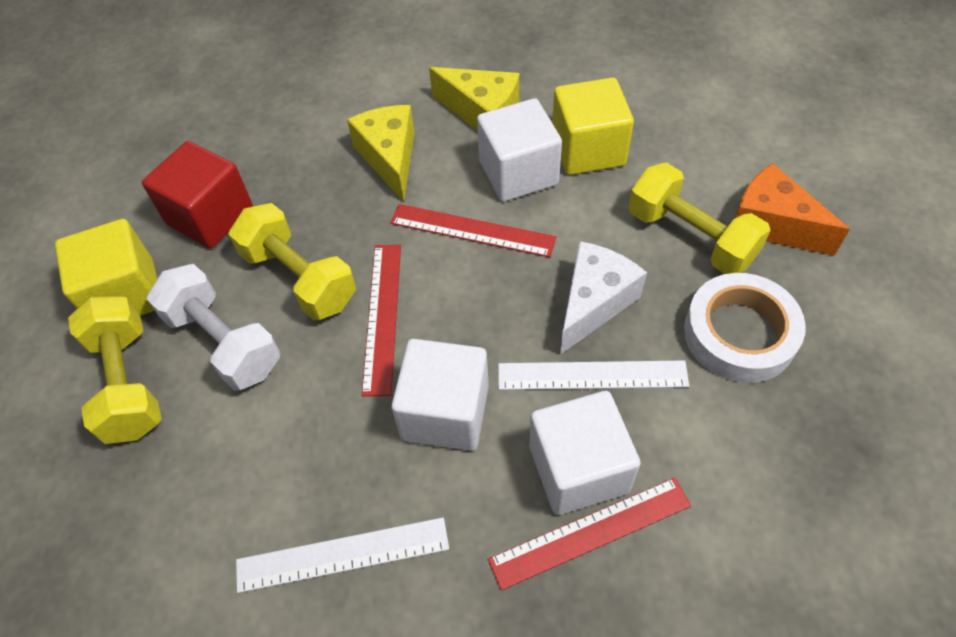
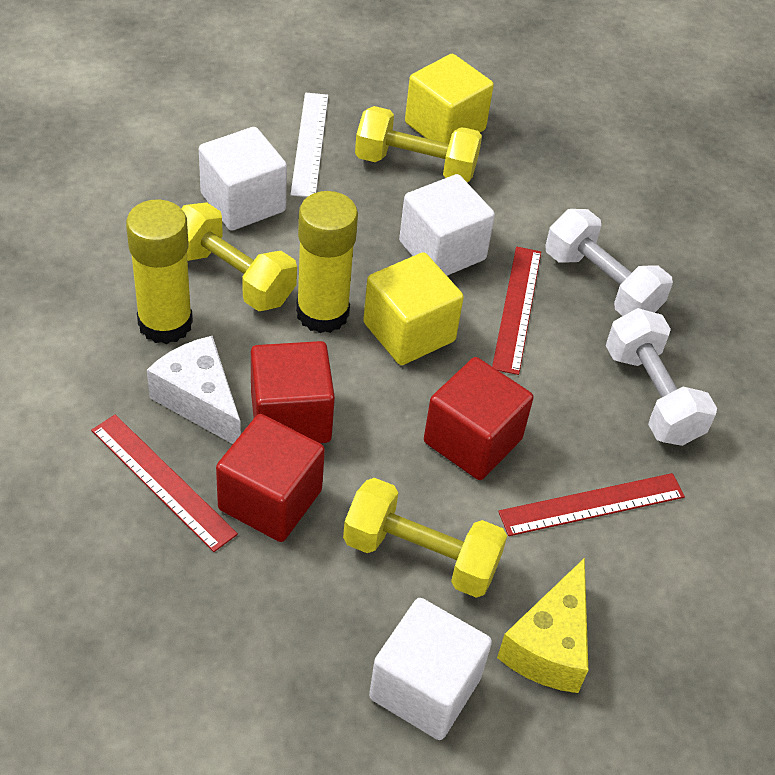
orange cheese: [734,163,850,256] = 1 -> none = 0
red cube: [142,141,253,248] = 1 -> [216,414,325,542] [251,341,335,443] [424,357,534,480] = 3
white dumbbell: [146,264,280,391] = 1 -> [545,209,673,316] [606,308,717,446] = 2
white ruler: [236,518,449,593] [498,360,689,390] = 2 -> [290,93,328,197] = 1
white tape: [684,273,806,383] = 1 -> none = 0
yellow cheese: [347,105,415,202] [429,67,519,131] = 2 -> [497,558,588,693] = 1
yellow glue stick: none = 0 -> [126,199,193,344] [296,191,358,333] = 2

